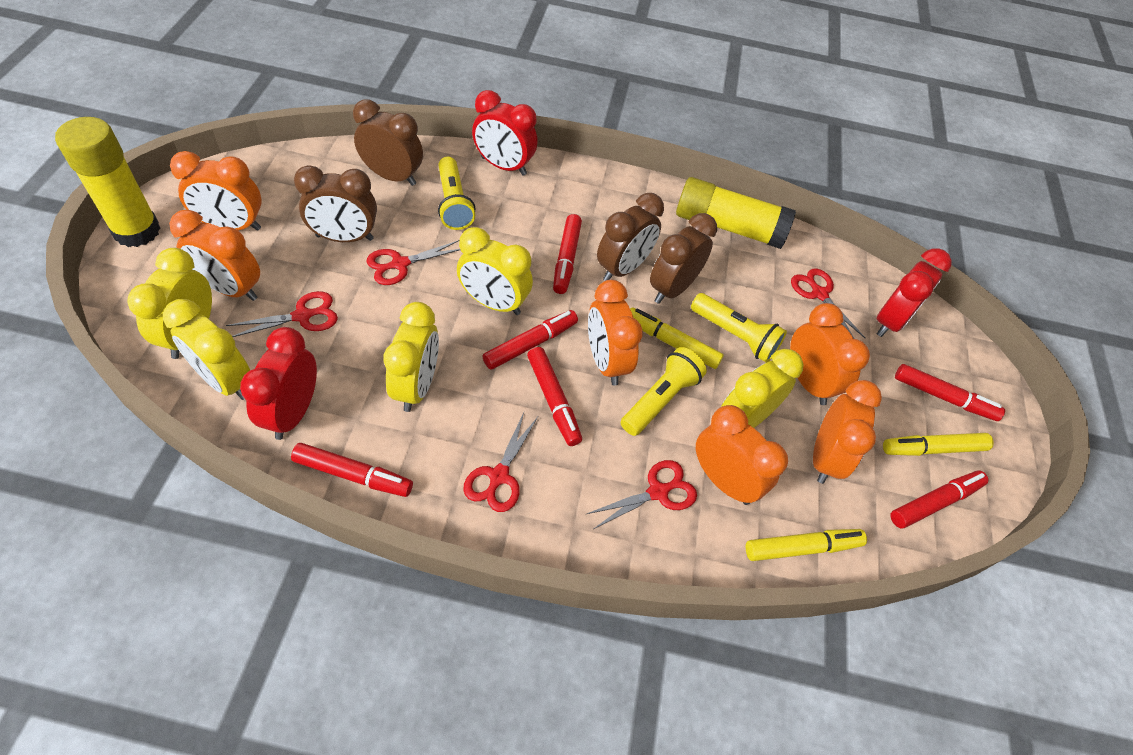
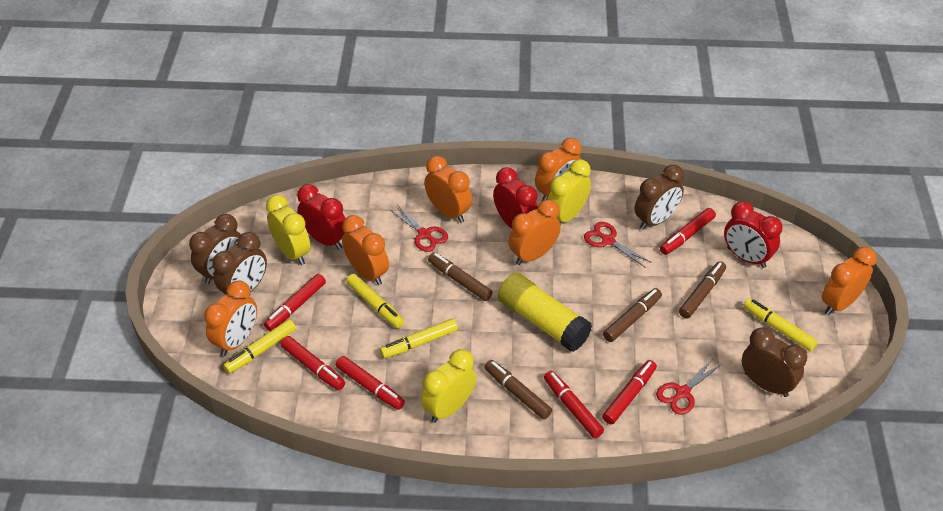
brown marker: none = 0 -> [428,252,493,301] [485,360,552,420] [603,288,662,342] [679,261,726,319] = 4
red scissors: [226,291,338,337] [367,240,460,285] [463,413,538,512] [587,460,697,529] [791,269,866,339] = 5 -> [389,204,448,252] [584,222,652,268] [656,358,722,415] = 3
yellow clock: [127,248,212,359] [163,299,250,400] [383,302,439,412] [457,227,533,315] [721,349,804,428] = 5 -> [266,195,311,265] [421,349,477,423] [548,159,591,222] = 3
yellow flashlight: [438,157,476,230] [621,347,707,436] [691,293,787,363] = 3 -> none = 0
yellow glue stick: [55,117,161,247] [676,177,796,249] = 2 -> [498,273,592,352] = 1
yellow marker: [630,307,724,369] [746,529,867,561] [883,433,994,456] = 3 -> [223,319,296,374] [346,274,404,328] [380,318,458,358] [743,298,818,351] = 4

